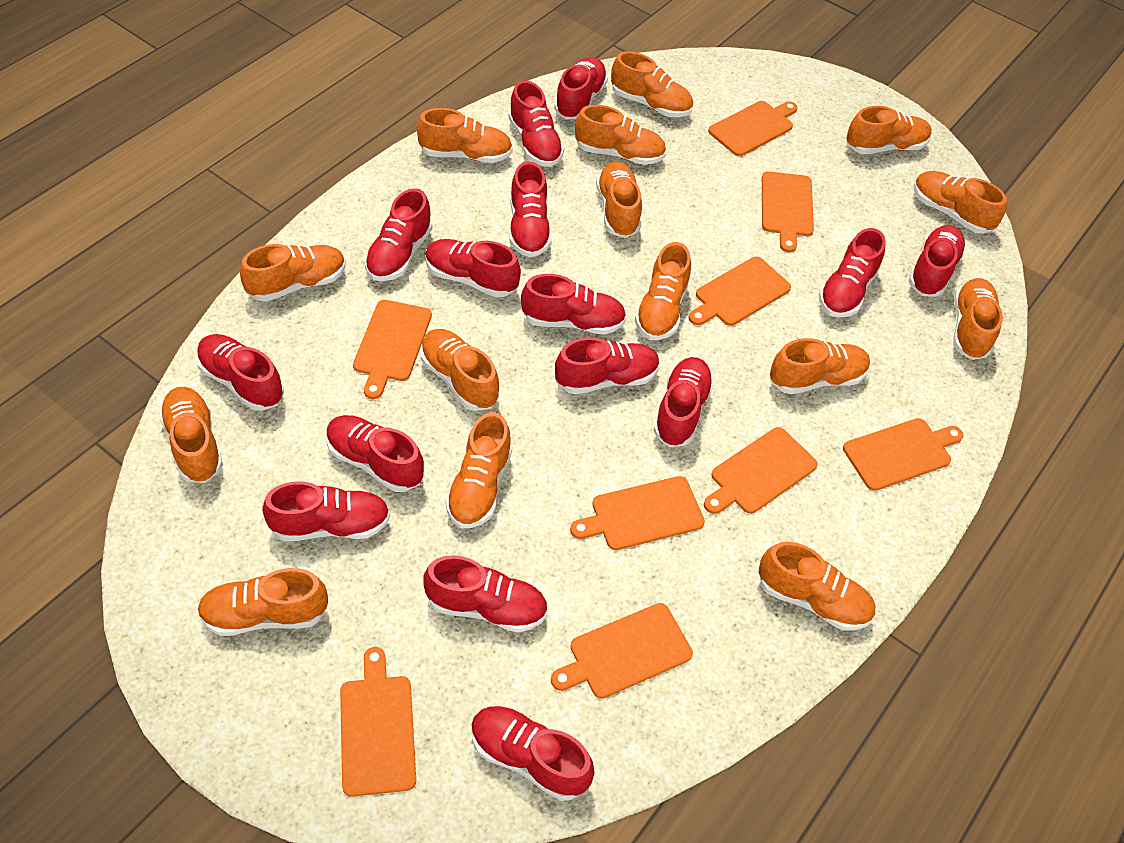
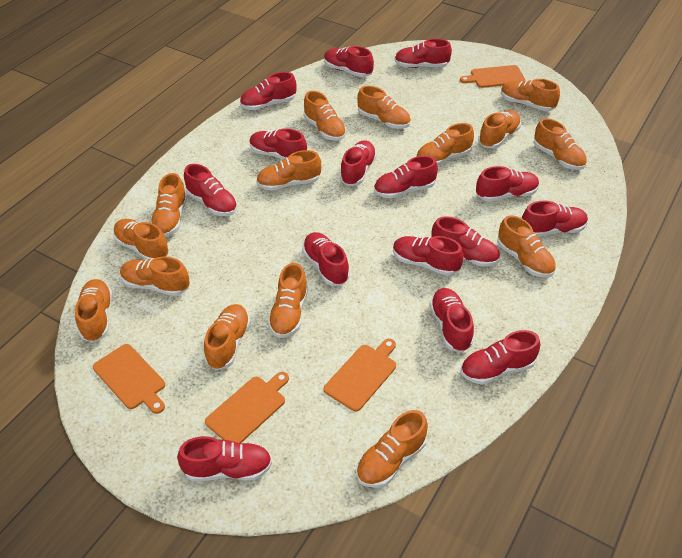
orange cutting board: [340,647,416,797] [353,300,432,399] [551,603,693,699] [570,476,705,550] [688,257,791,326] [704,427,818,514] [708,101,798,156] [762,171,814,253] [843,418,963,491] = 9 -> [93,344,165,414] [205,372,289,444] [324,339,396,412] [460,65,526,88] = 4

